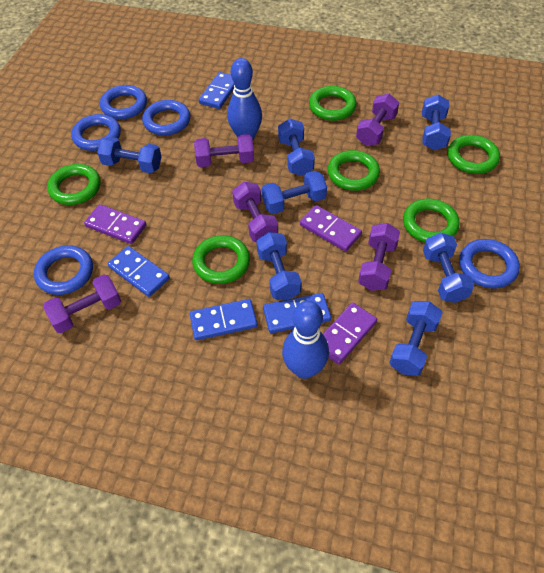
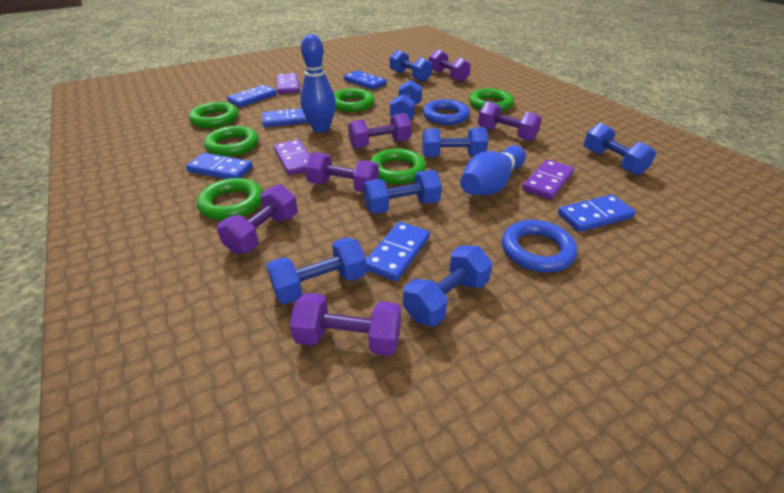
blue domino: [108,246,170,297] [190,299,257,340] [199,72,234,109] [263,293,331,333] = 4 -> [186,153,253,179] [227,85,277,107] [262,108,309,127] [344,70,387,90] [366,222,430,281] [558,194,636,232] = 6
blue ring: [34,245,93,295] [71,114,121,151] [100,85,147,119] [142,100,190,136] [459,239,520,289] = 5 -> [423,99,470,125] [502,220,577,273] = 2
purple dumbbell: [43,275,121,333] [194,134,254,167] [232,182,278,242] [356,94,399,146] [358,223,400,291] = 5 -> [217,185,298,254] [290,293,401,356] [305,152,379,192] [348,113,411,149] [429,49,471,83] [478,101,541,141] = 6

